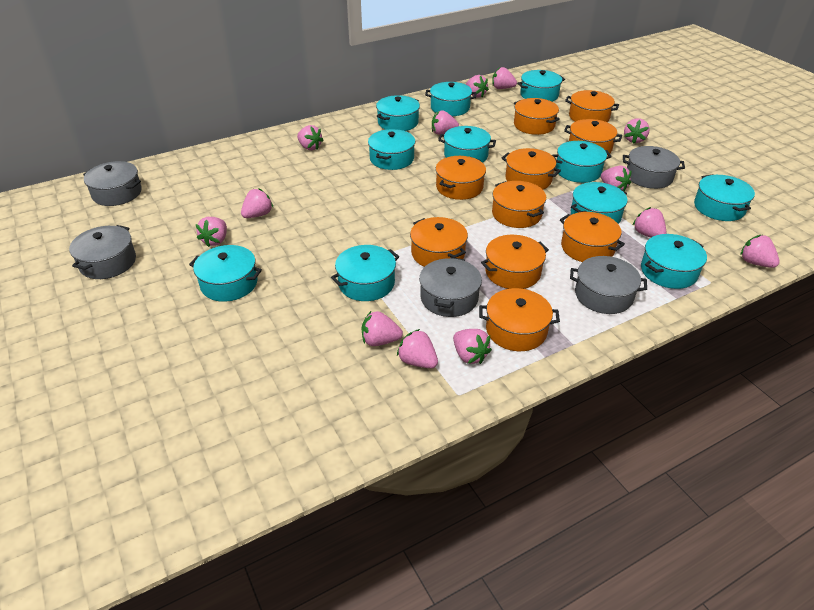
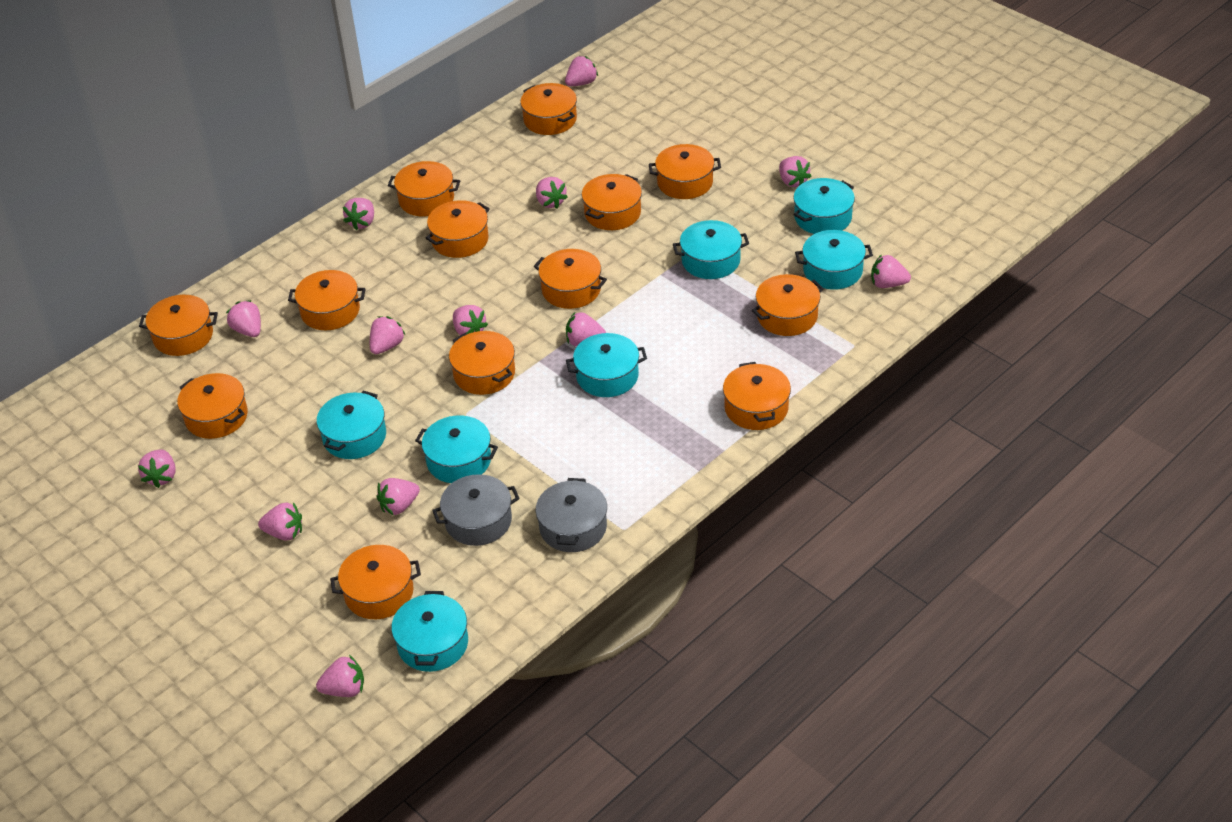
grey pot: [69,225,136,279] [83,161,142,206] [419,257,482,317] [570,256,647,314] [623,146,685,189] = 5 -> [432,474,520,546] [536,478,607,552] = 2
orange pot: [410,217,468,267] [435,156,486,200] [479,288,560,351] [481,235,549,289] [492,181,546,228] [502,148,561,190] [514,98,560,135] [560,212,625,262] [564,119,622,156] [565,90,619,122] = 10 -> [139,295,218,356] [177,373,248,439] [288,270,366,330] [330,545,421,619] [388,161,460,216] [426,200,490,258] [449,331,515,395] [520,83,577,135] [534,249,607,309] [582,174,642,230] [649,144,721,199] [723,362,791,430] [752,274,824,336] = 13
turquoise pot: [189,245,262,302] [331,245,399,301] [368,129,415,170] [376,95,420,131] [425,82,476,116] [438,126,496,163] [517,70,565,102] [552,141,612,183] [571,182,628,224] [641,234,707,289] [694,174,755,221] = 11 -> [317,391,386,459] [391,591,468,672] [415,415,498,483] [566,333,647,397] [673,220,749,279] [793,178,855,234] [795,230,873,290] = 7

